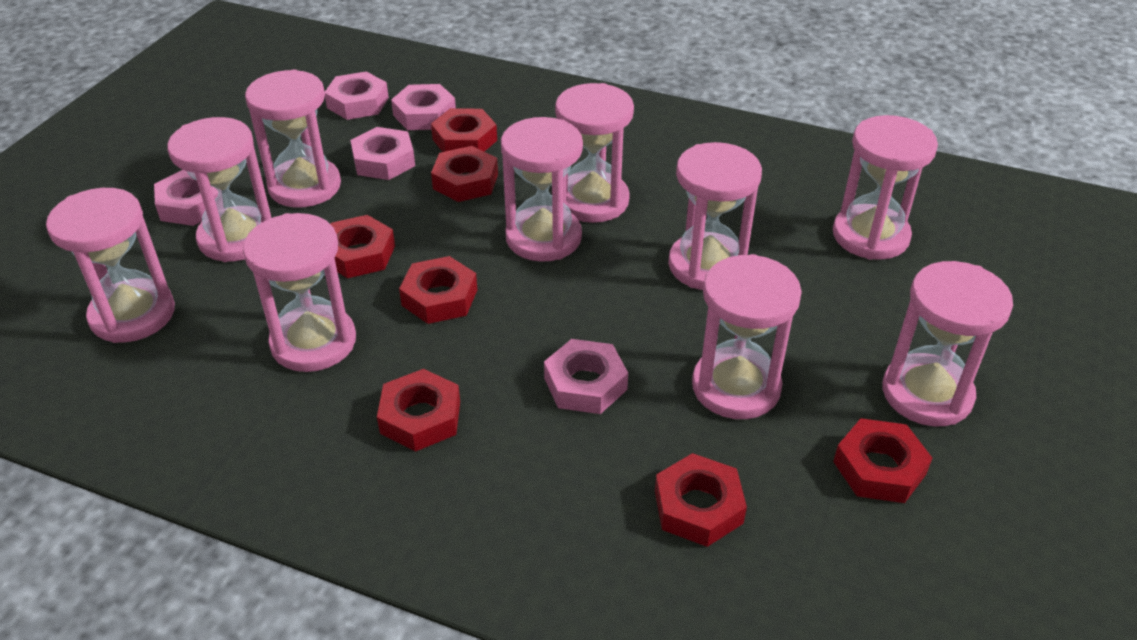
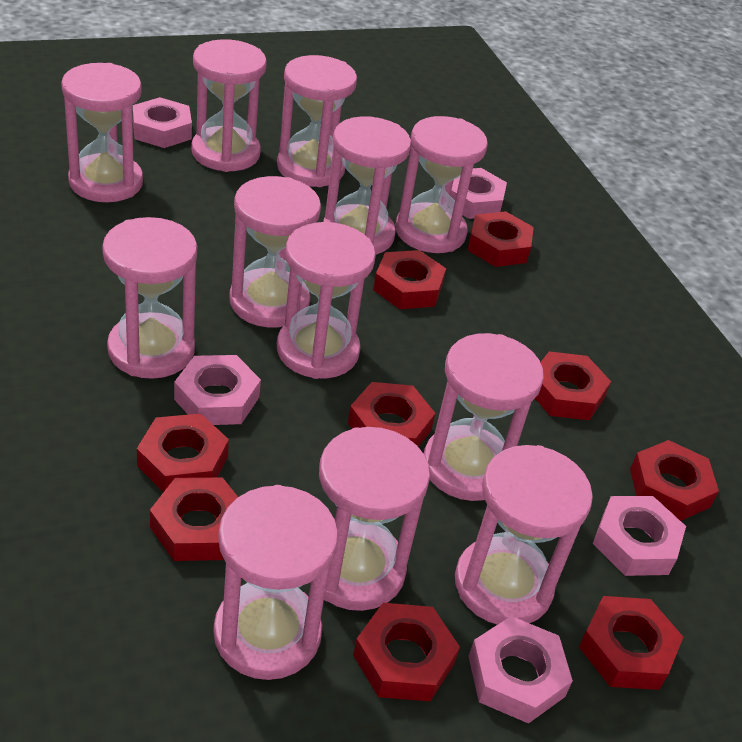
pink hourglass: [46,188,175,343] [167,117,272,262] [243,213,356,372] [245,70,341,208] [501,117,583,262] [555,83,634,223] [668,142,762,290] [692,254,802,419] [833,115,938,260] [882,261,1013,426] = 10 -> [61,63,143,202] [102,217,197,379] [191,39,267,172] [213,485,338,680] [229,176,321,327] [277,55,357,187] [277,222,376,379] [310,427,430,611] [323,116,411,254] [396,116,488,253] [423,333,544,501] [455,445,593,625] = 12
red nut: [331,215,395,278] [377,369,460,452] [399,256,477,324] [431,108,497,152] [431,146,498,202] [655,453,747,547] [833,418,932,503] = 7 -> [137,413,229,492] [150,477,238,561] [348,382,435,447] [353,603,460,701] [373,250,446,309] [468,211,534,267] [535,351,611,420] [579,596,683,690] [630,440,719,521] = 9

